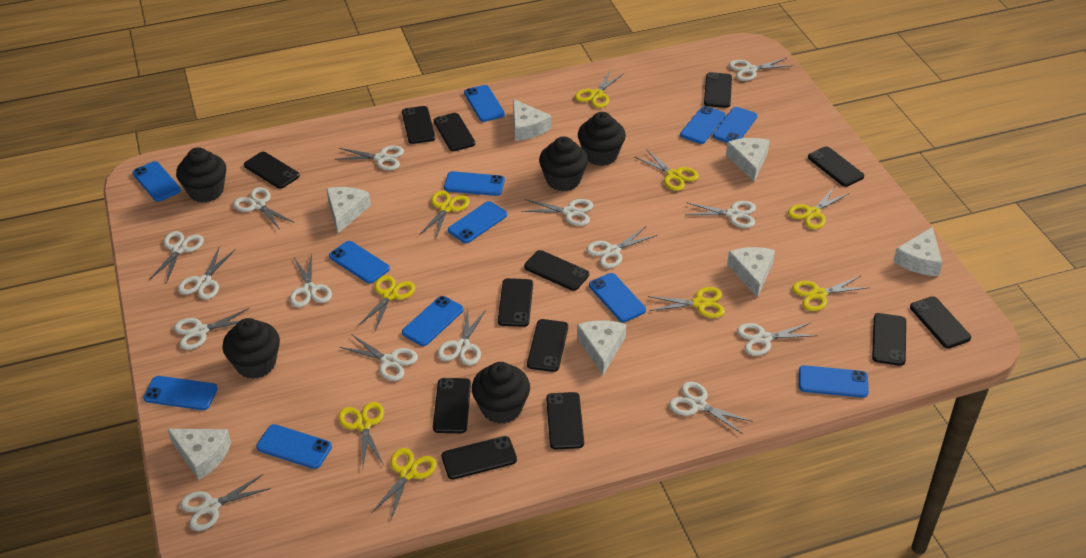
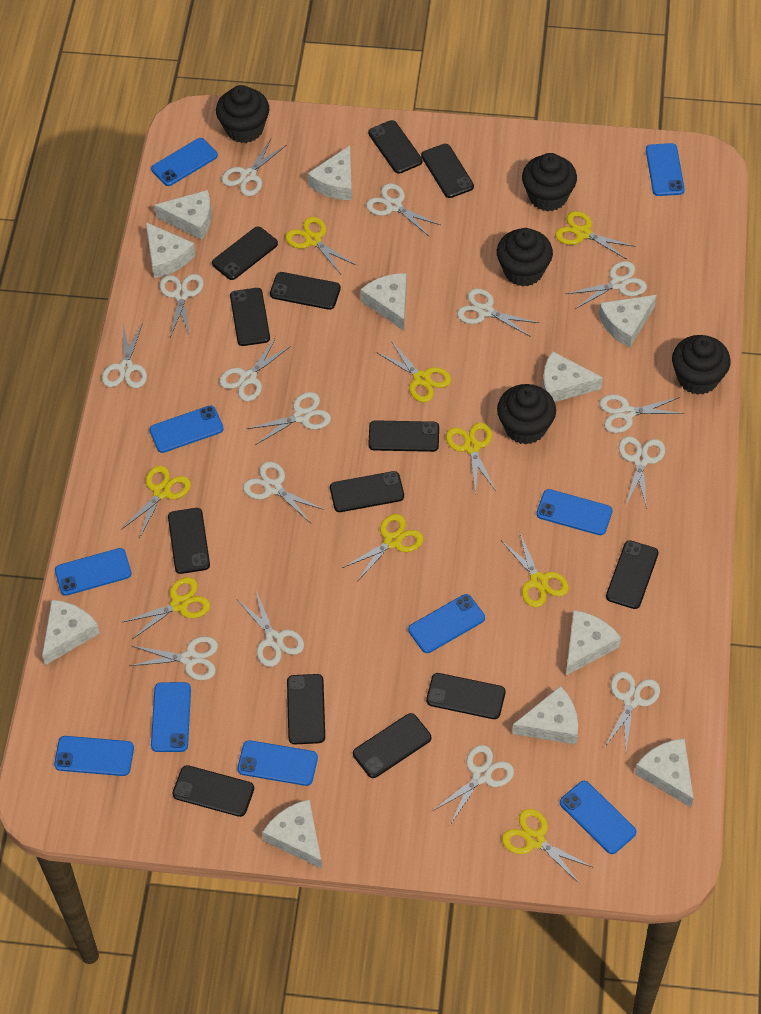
blue phone: [132,161,181,202] [143,376,218,410] [256,424,332,469] [329,241,390,284] [402,296,464,346] [444,171,505,196] [448,201,507,243] [464,85,505,122] [589,273,646,322] [680,106,726,144] [713,107,757,143] [799,365,869,398] = 12 -> [54,736,134,776] [55,548,131,596] [149,405,224,453] [151,138,218,186] [151,682,191,752] [237,740,318,786] [408,594,485,653] [536,489,612,535] [560,781,636,854] [646,143,685,196] = 10
white cheese: [168,429,231,480] [326,187,371,233] [513,99,551,141] [577,320,626,375] [726,138,770,182] [727,247,775,298] [893,227,942,276] = 7 -> [42,600,100,665] [146,223,196,278] [154,190,211,240] [262,800,322,869] [308,146,352,200] [360,273,407,331] [512,686,578,745] [543,351,603,402] [566,610,621,676] [599,295,657,348] [635,738,694,808] = 11

